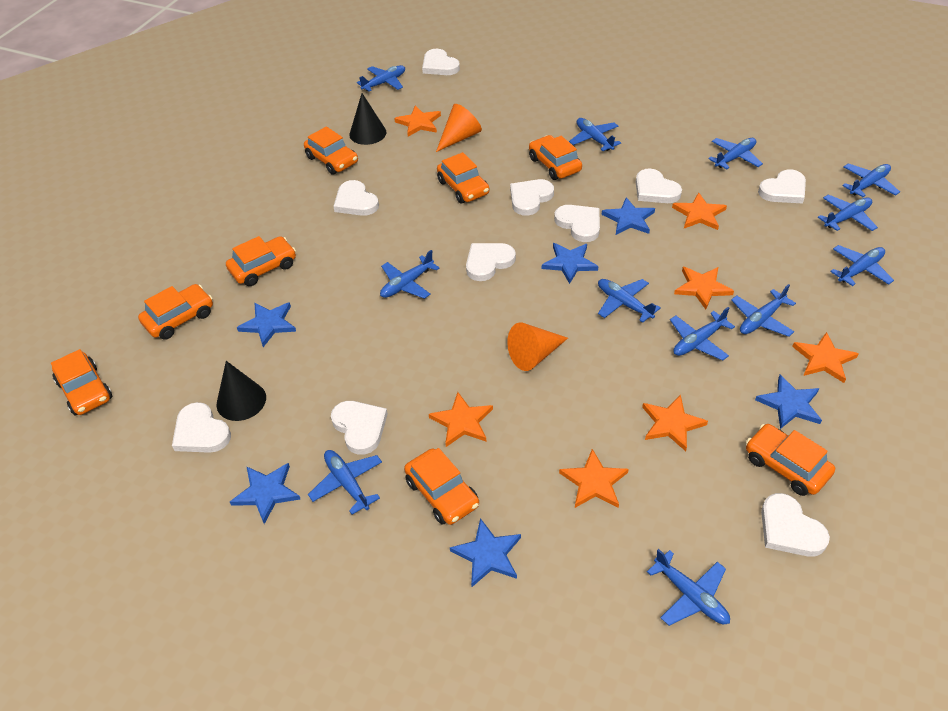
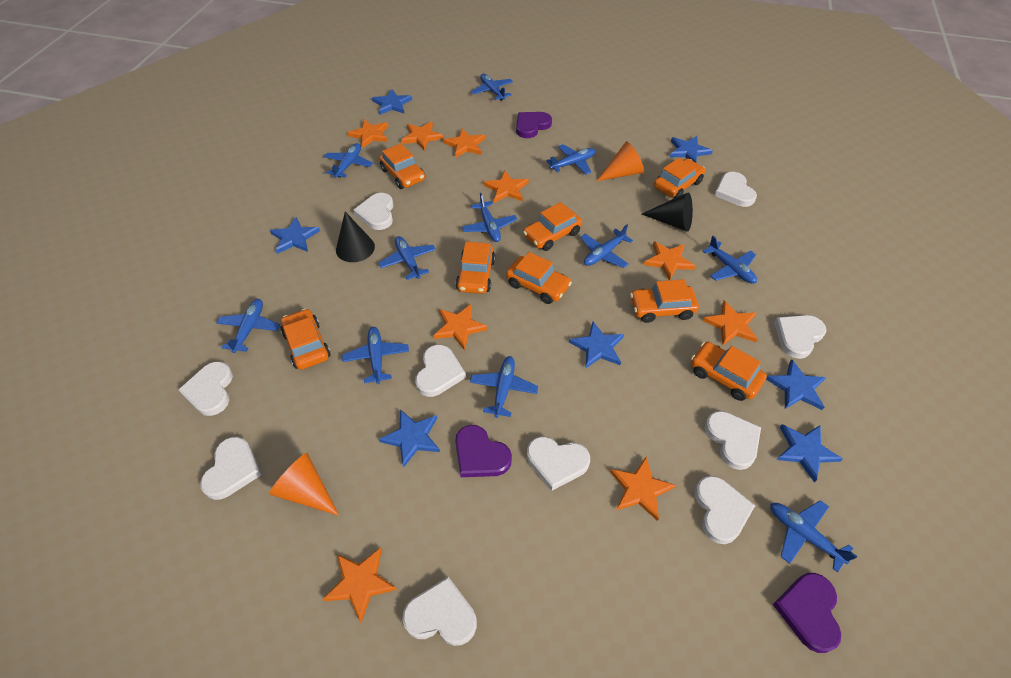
blue plane: [308,450,382,515] [357,65,405,91] [380,250,440,299] [569,118,621,151] [598,279,661,323] [647,549,730,626] [670,307,735,361] [708,138,763,169] [731,284,796,337] [817,195,878,231] [830,245,894,286] [842,163,900,197] = 12 -> [217,299,280,353] [324,143,373,178] [342,327,409,384] [378,236,436,280] [462,193,517,242] [470,356,538,418] [471,74,513,101] [546,144,595,175] [580,224,633,268] [703,236,757,284] [770,500,857,572] = 11
blue star: [230,463,300,524] [237,302,296,347] [450,518,521,587] [542,243,598,284] [602,197,655,235] [755,375,822,429] = 6 -> [270,217,320,254] [372,89,412,115] [379,409,440,468] [569,322,624,369] [670,136,713,163] [766,359,826,410] [777,424,843,482] = 7
orange star: [394,106,441,137] [429,392,493,447] [559,449,629,508] [642,394,708,451] [672,193,727,230] [674,267,734,309] [792,332,859,383] = 7 -> [322,547,397,623] [347,120,388,148] [401,121,444,150] [433,304,488,350] [443,128,485,158] [484,171,529,203] [610,457,676,521] [644,241,696,280] [703,300,758,345] = 9
purple heart: none = 0 -> [455,425,512,477] [516,112,552,138] [773,573,841,653] = 3

